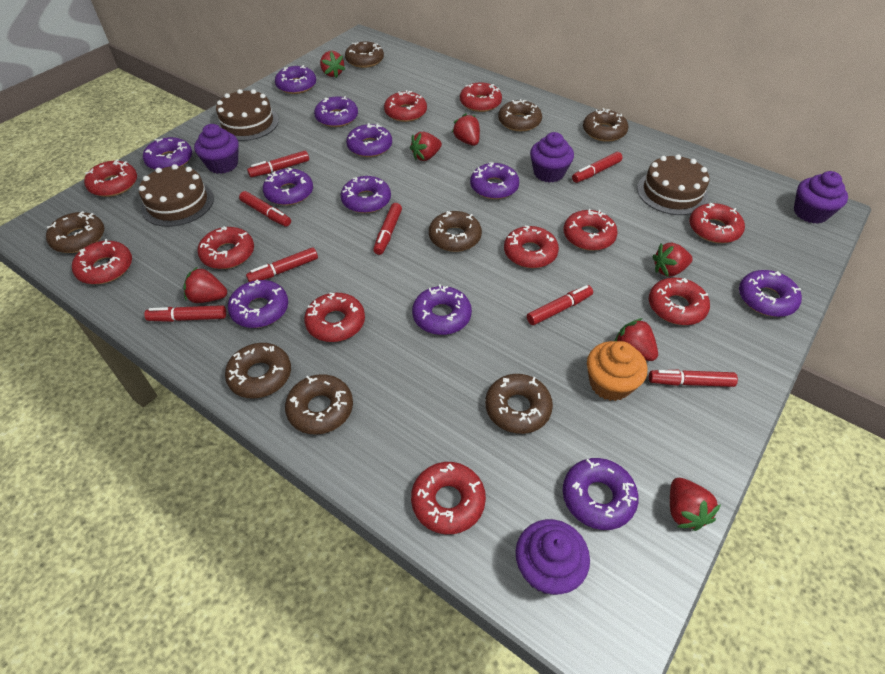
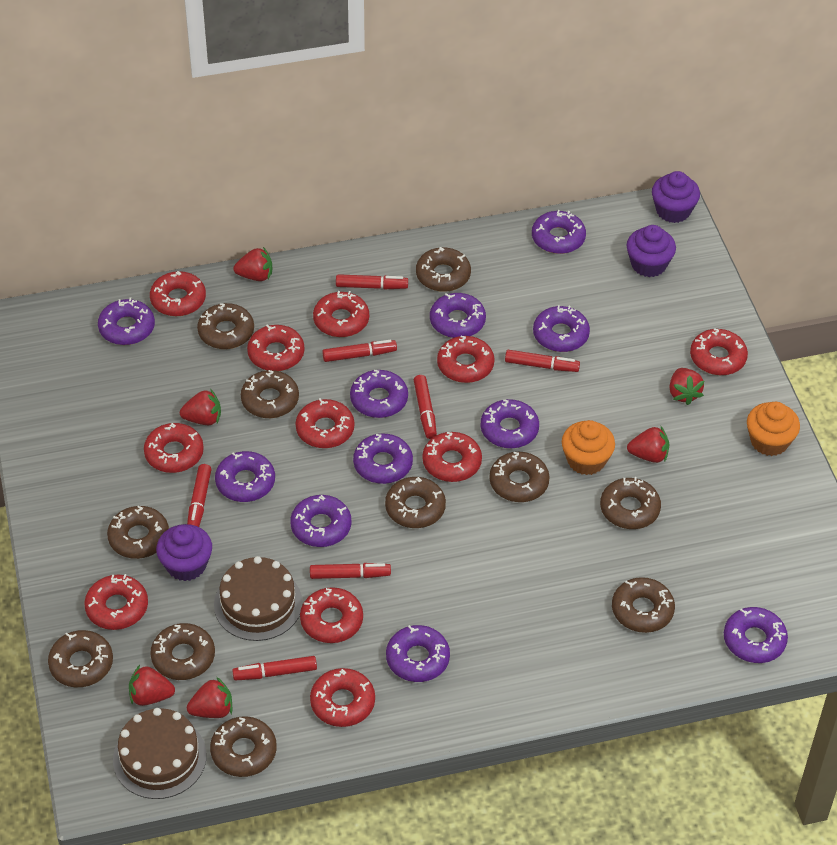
brown cake: [139,164,214,227] [216,89,279,141] [637,154,709,215] = 3 -> [113,708,206,799] [214,556,302,641] = 2
brown donut: [46,211,104,253] [225,343,291,399] [285,374,353,435] [345,41,384,68] [429,211,482,252] [485,374,553,434] [498,99,542,131] [583,108,628,142] = 8 -> [48,630,113,687] [107,506,169,559] [150,623,215,680] [197,303,254,349] [210,716,277,777] [241,370,299,418] [385,477,446,528] [416,247,471,292] [489,452,550,502] [600,477,661,529] [612,577,675,633] = 11
orange cupcake: [587,341,648,401] = 1 -> [562,420,615,475] [747,402,800,456] = 2
purple cupcake: [194,124,239,174] [516,519,590,595] [530,132,574,183] [794,171,848,224] = 4 -> [156,524,212,581] [627,225,676,277] [652,171,700,223] = 3
red marker: [144,305,226,322] [239,191,291,227] [246,247,318,282] [247,151,309,177] [373,203,402,255] [527,285,593,325] [572,152,623,183] [649,370,738,387] = 8 -> [187,464,212,527] [232,656,317,681] [310,563,391,579] [322,340,397,362] [336,274,408,289] [414,375,437,439] [505,350,580,372] = 7
red strawberry: [183,267,227,303] [320,51,345,78] [410,132,442,161] [452,113,480,146] [615,318,658,361] [652,243,693,277] [670,478,721,531] = 7 -> [129,665,175,706] [180,389,221,425] [187,677,232,718] [233,247,272,281] [627,427,669,463] [670,368,704,405] = 6

